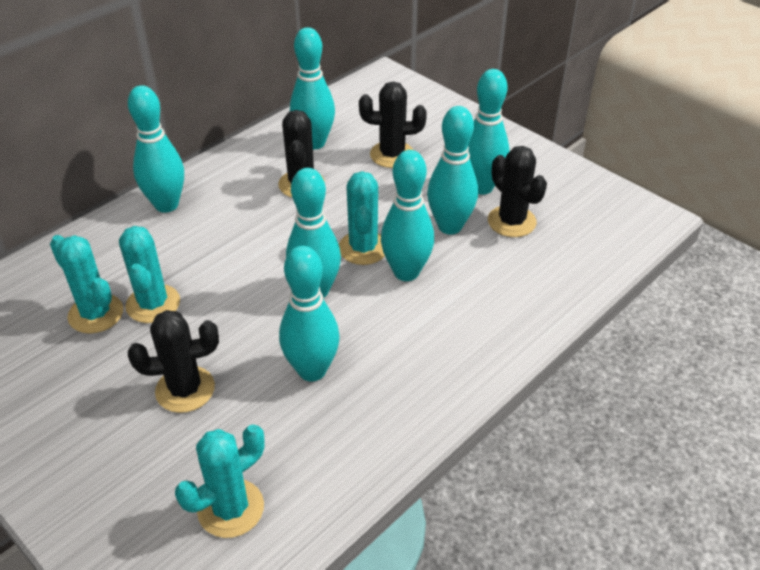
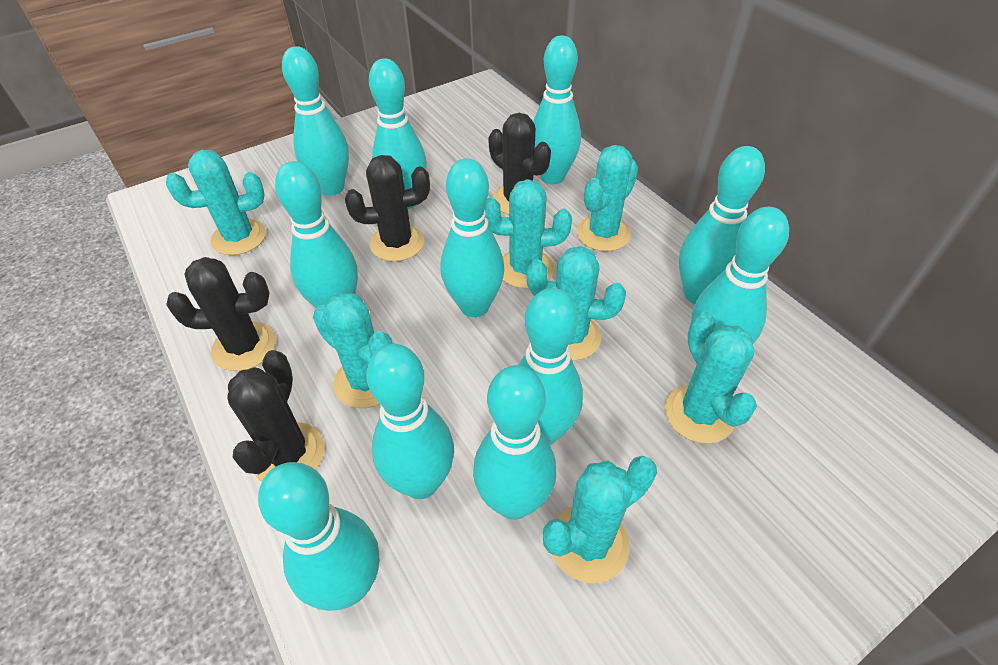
turquoise bowling pin: [128,85,184,213] [279,246,340,381] [286,168,341,298] [290,27,335,149] [381,150,434,281] [427,106,478,235] [468,69,510,195] = 7 -> [258,462,379,611] [275,161,358,308] [282,46,349,196] [366,344,454,499] [369,59,427,209] [441,158,504,317] [473,365,556,520] [518,288,583,445] [533,36,581,184] [679,146,765,304] [691,207,789,344] = 11
turquoise cactus: [50,235,123,334] [119,226,180,323] [175,424,264,538] [339,171,385,265] = 4 -> [166,150,266,255] [313,292,393,408] [484,179,572,289] [526,246,626,361] [543,456,657,583] [577,145,638,251] [665,311,757,444] = 7

